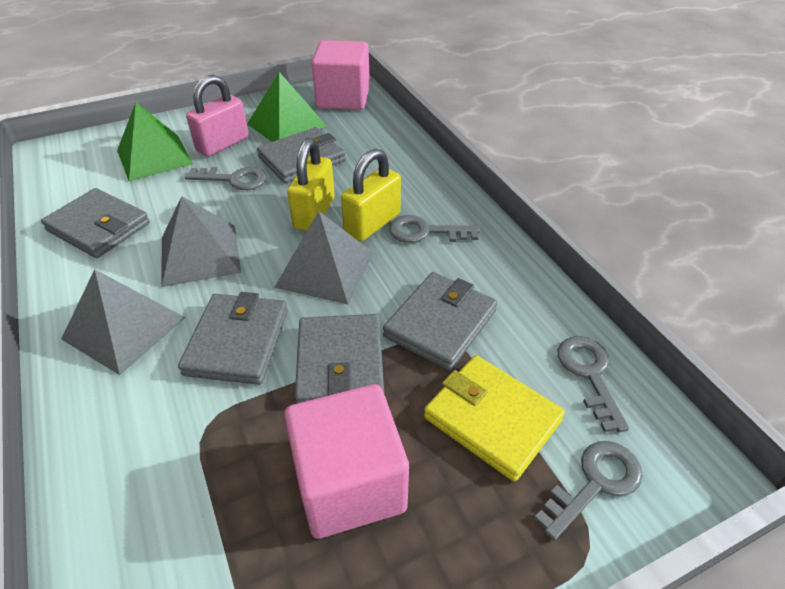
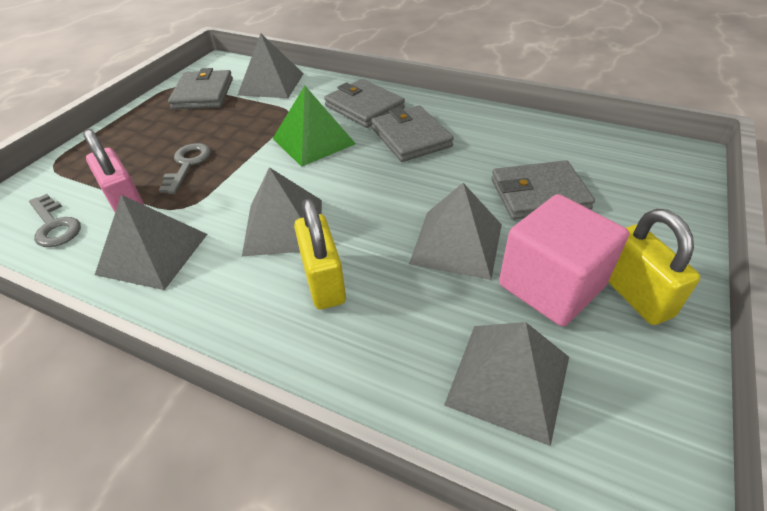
green pyramid: [117,102,193,181] [247,72,327,142] = 2 -> [273,86,356,167] = 1
grey key: [185,167,267,190] [389,215,480,243] [534,441,643,541] [557,336,629,432] = 4 -> [29,194,81,247] [159,143,211,194] = 2
grey pyramid: [61,269,185,375] [161,196,241,287] [274,211,373,304] = 3 -> [95,195,207,290] [238,33,304,98] [242,167,322,256] [409,183,502,280] [444,322,569,446] = 5
grey wallet: [41,188,150,258] [178,292,288,385] [257,127,346,183] [295,314,384,404] [383,272,497,370] = 5 -> [168,68,233,110] [324,79,405,128] [371,105,454,162] [491,160,595,220] = 4
pink cube: [284,384,409,539] [311,40,370,110] = 2 -> [499,194,629,326] = 1
yellow wallet: [424,355,565,482] = 1 -> none = 0

